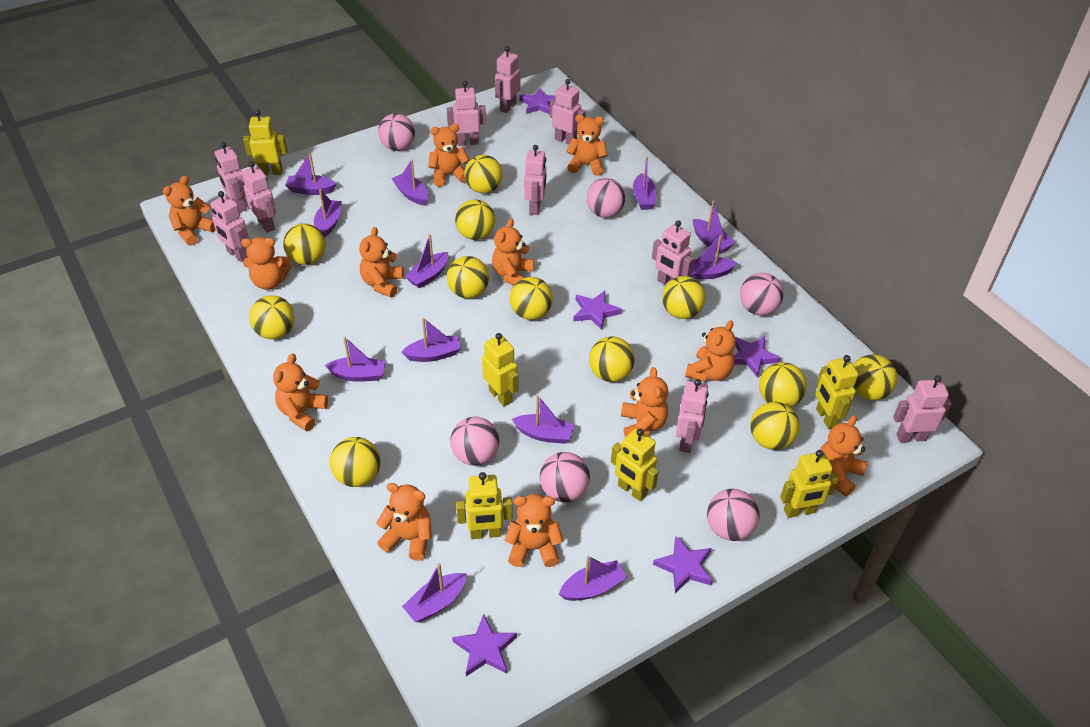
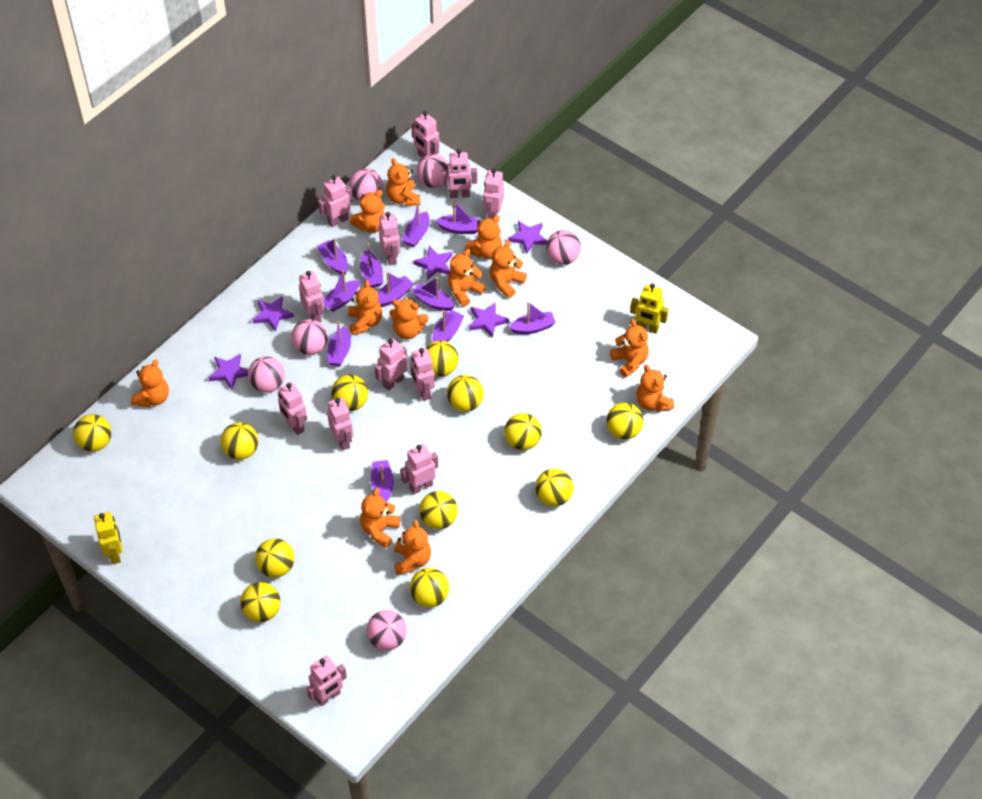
pink robot: [210,191,249,262] [215,142,247,212] [242,161,276,233] [447,81,486,146] [495,46,520,113] [524,145,546,215] [550,79,586,145] [652,220,693,285] [676,379,709,453] [893,375,951,442] = 10 -> [278,382,307,435] [299,271,324,322] [307,655,347,706] [318,175,353,227] [327,397,354,450] [375,338,407,391] [379,212,400,265] [400,444,438,494] [411,111,439,158] [411,348,435,401] [441,149,477,198] [483,168,504,219] = 12
purple boat: [285,153,336,195] [314,189,342,237] [325,337,386,382] [391,159,429,206] [402,318,461,362] [402,563,467,622] [405,234,449,288] [512,395,574,444] [559,555,627,601] [633,157,656,210] [689,235,737,279] [693,201,735,254] = 12 -> [317,238,348,275] [323,270,360,312] [327,321,351,366] [360,243,383,288] [371,460,394,502] [378,272,414,307] [402,203,429,247] [412,277,455,311] [432,310,464,342] [436,201,481,234] [509,302,556,334] = 11
yellow robot: [243,110,287,175] [456,472,513,539] [482,333,519,406] [611,429,659,501] [780,450,838,518] [815,355,858,429] = 6 -> [94,512,123,564] [630,283,669,334] = 2

